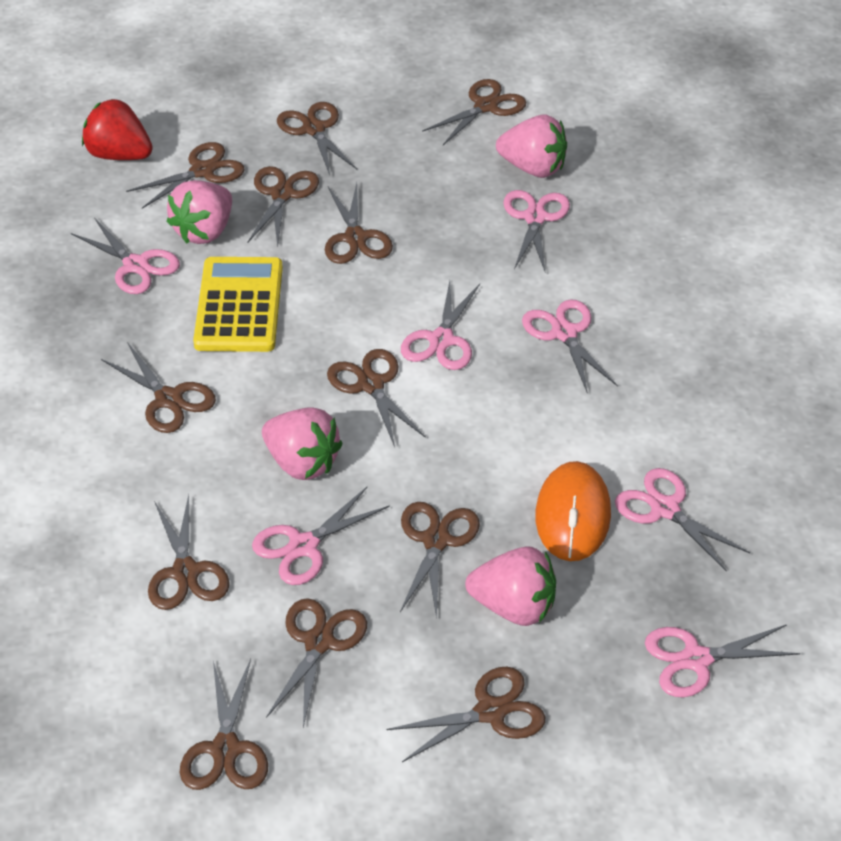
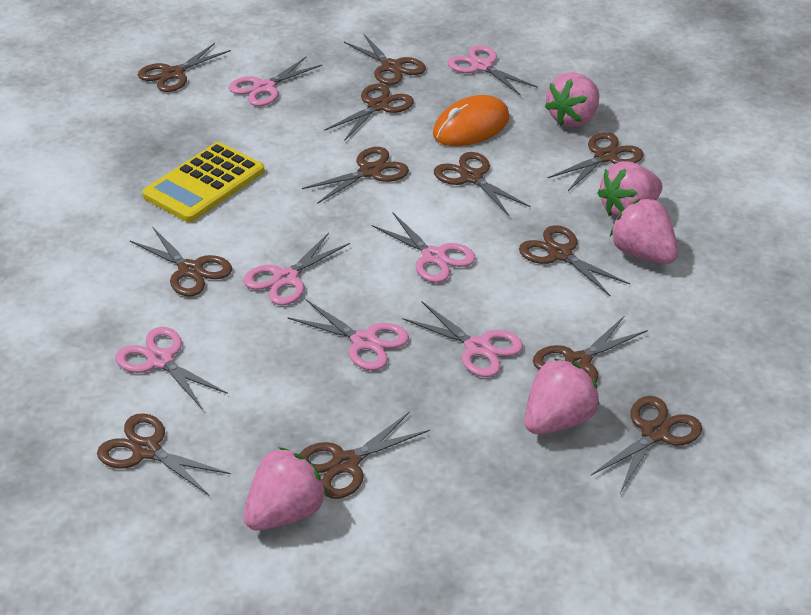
pink strawberry: [167,180,232,244] [262,407,342,480] [465,547,556,626] [496,115,567,178] = 4 -> [243,447,327,531] [525,358,600,434] [545,72,600,127] [597,161,663,218] [610,199,678,264] = 5
red strawberry: [82,99,153,160] = 1 -> none = 0

